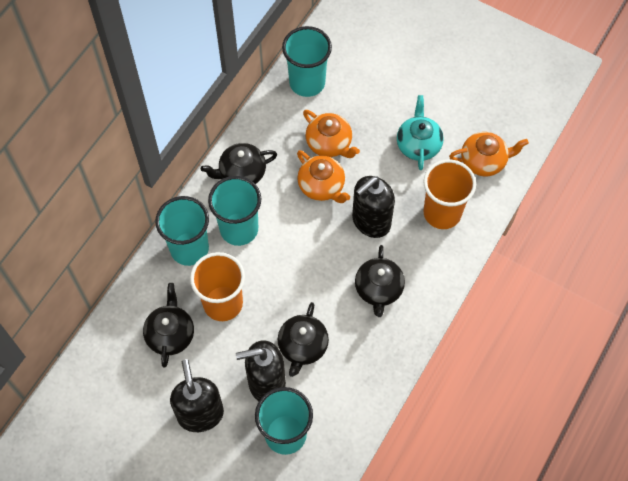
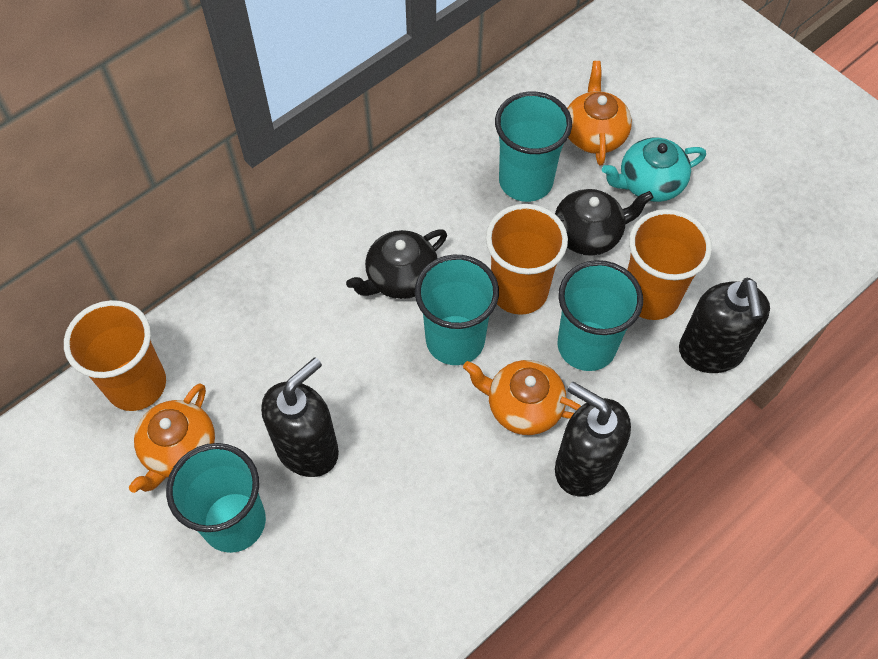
black teapot: [143,283,194,367] [201,143,277,184] [278,302,329,377] [355,245,405,317] = 4 -> [346,229,447,299] [555,189,653,256] = 2
orange cup: [190,252,245,321] [423,159,476,229] = 2 -> [64,300,166,411] [486,204,568,315] [627,209,712,320] = 3

